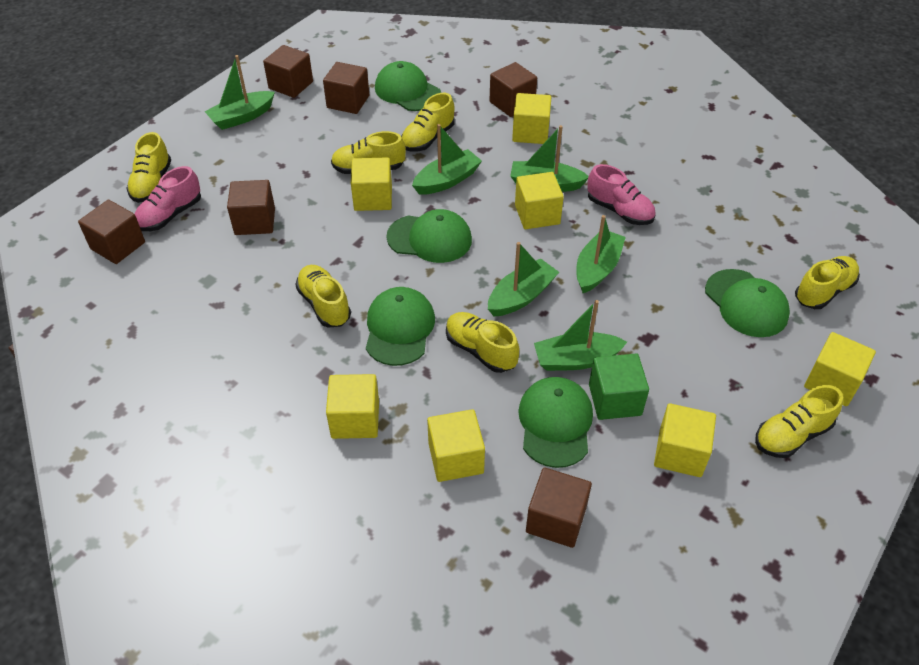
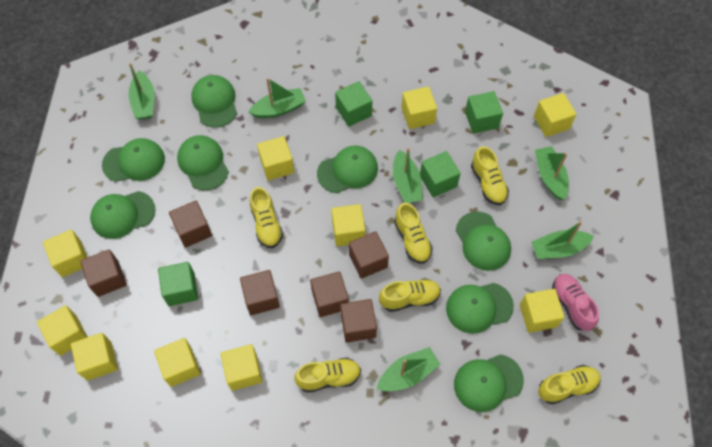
green cap: [366,287,435,366] [375,61,441,111] [387,209,472,263] [518,377,593,468] [705,269,790,337] = 5 -> [90,191,155,239] [102,138,165,182] [177,135,229,190] [191,75,237,128] [317,146,378,193] [446,283,514,334] [454,354,524,412] [456,212,511,271] = 8
green cube: [589,353,649,420] = 1 -> [158,262,199,306] [335,81,372,127] [420,151,461,197] [465,91,503,134] = 4
pink shoe: [135,166,201,231] [587,164,656,225] = 2 -> [552,274,599,331] = 1
yellow cube: [326,374,379,439] [351,157,392,211] [427,409,485,482] [512,93,551,144] [515,172,564,229] [654,403,716,477] [804,332,876,406] = 7 -> [37,305,88,356] [43,230,88,277] [71,333,118,381] [154,338,201,387] [221,344,263,391] [257,136,294,180] [331,204,365,246] [401,87,437,129] [520,289,564,333] [534,93,576,137] = 10
yellow shoe: [126,132,171,203] [295,265,351,328] [331,131,406,174] [401,93,455,151] [446,312,519,373] [755,385,843,458] [795,256,860,309] = 7 -> [250,187,283,248] [294,357,361,393] [379,279,441,312] [394,203,433,264] [471,146,509,205] [538,365,601,404] = 6

